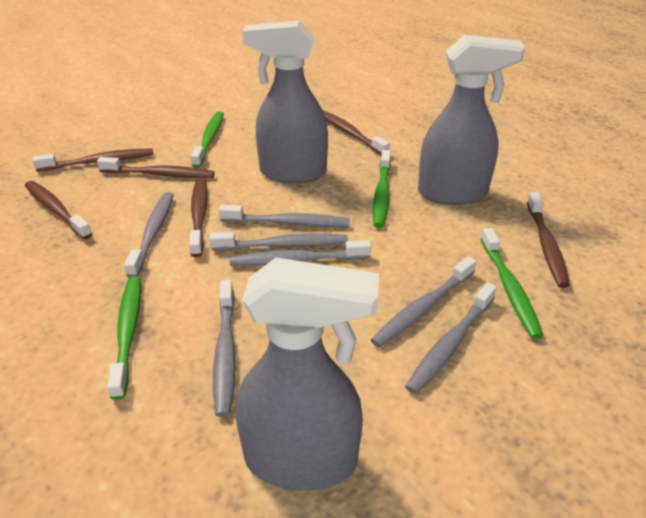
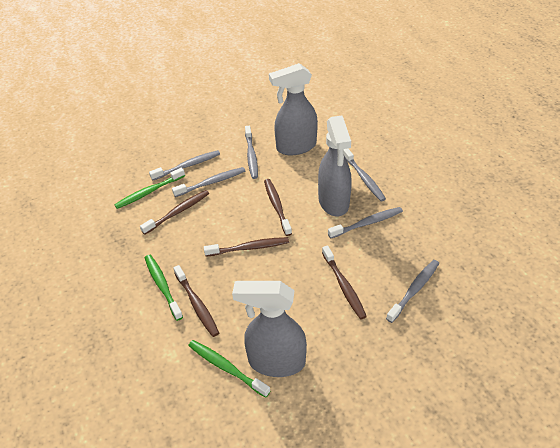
brown toothbrush: [25,181,92,239] [32,148,154,171] [97,157,215,178] [189,177,208,257] [323,110,390,155] [527,192,570,288] = 6 -> [140,190,209,235] [173,265,219,337] [204,237,289,257] [264,179,292,236] [322,245,367,320] = 5
green toothbrush: [107,276,141,400] [191,111,224,168] [373,150,391,228] [481,228,544,339] = 4 -> [114,167,185,209] [145,255,183,321] [188,340,270,398] = 3
grey toothbrush: [124,192,174,277] [210,232,348,251] [213,280,235,417] [219,205,350,227] [230,240,371,266] [371,256,477,348] [405,282,497,394] = 7 -> [149,150,220,181] [172,167,245,197] [245,126,258,179] [328,207,403,239] [344,148,386,201] [386,260,439,323] = 6

